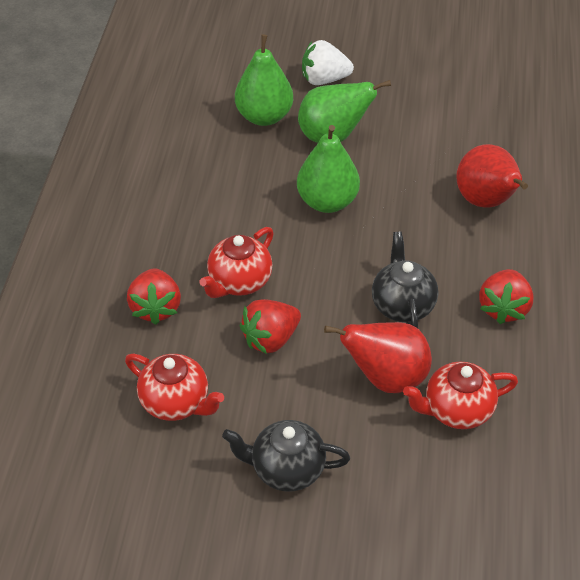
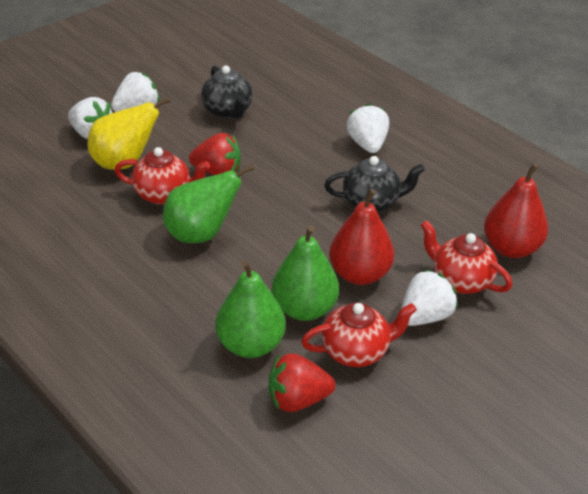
red strawberry: [127,268,181,325] [240,299,301,354] [479,269,534,324] = 3 -> [189,133,241,175] [269,353,335,412] = 2
white strawberry: [302,40,354,85] = 1 -> [68,97,112,139] [111,72,160,112] [347,104,389,153] [401,269,458,326] = 4
yellow pear: none = 0 -> [87,97,171,170] = 1

